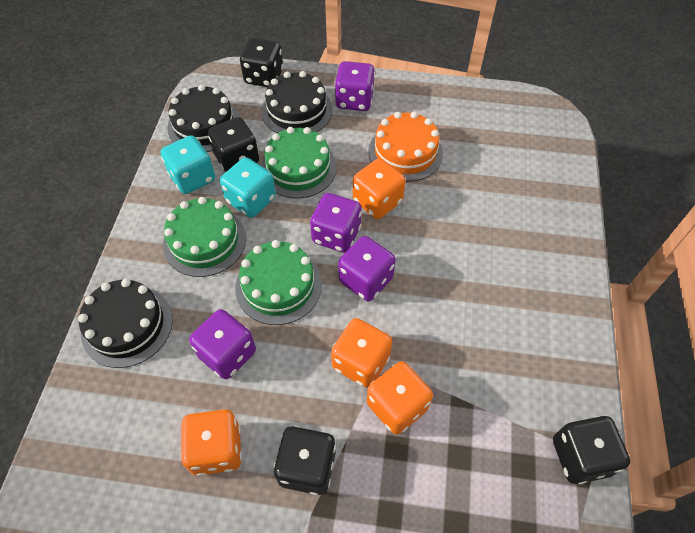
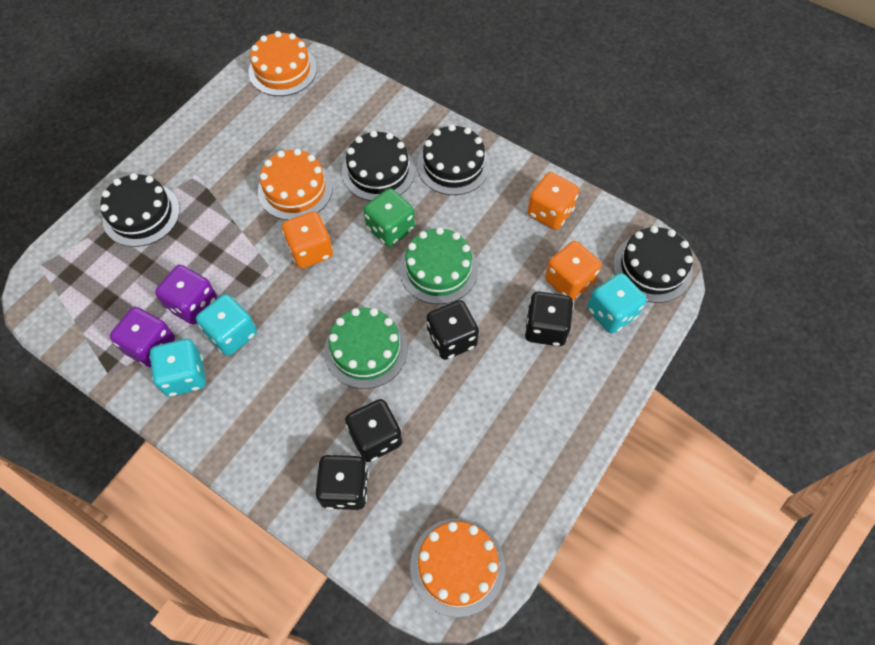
black cake: [78,279,173,368] [167,85,239,152] [261,71,333,133] = 3 -> [100,173,180,247] [342,131,415,201] [417,124,490,195] [613,226,693,303] = 4
green cake: [163,197,246,277] [235,240,322,325] [261,127,337,198] = 3 -> [324,308,407,389] [399,227,478,304] = 2
green dice: none = 0 -> [364,188,415,247] = 1
orange cake: [368,112,443,182] = 1 -> [248,31,317,96] [258,149,333,220] [410,518,505,617] = 3
orange dice: [180,409,242,476] [331,318,392,388] [353,158,406,219] [367,361,433,435] = 4 -> [282,211,333,268] [527,172,579,230] [545,241,601,301] = 3
purple dice: [189,309,256,379] [310,193,362,253] [335,61,375,111] [338,236,396,301] = 4 -> [110,307,175,367] [155,265,217,325] = 2
turquoise dice: [161,135,215,194] [220,157,276,218] = 2 -> [150,339,206,397] [196,294,257,356] [587,273,646,334] = 3

